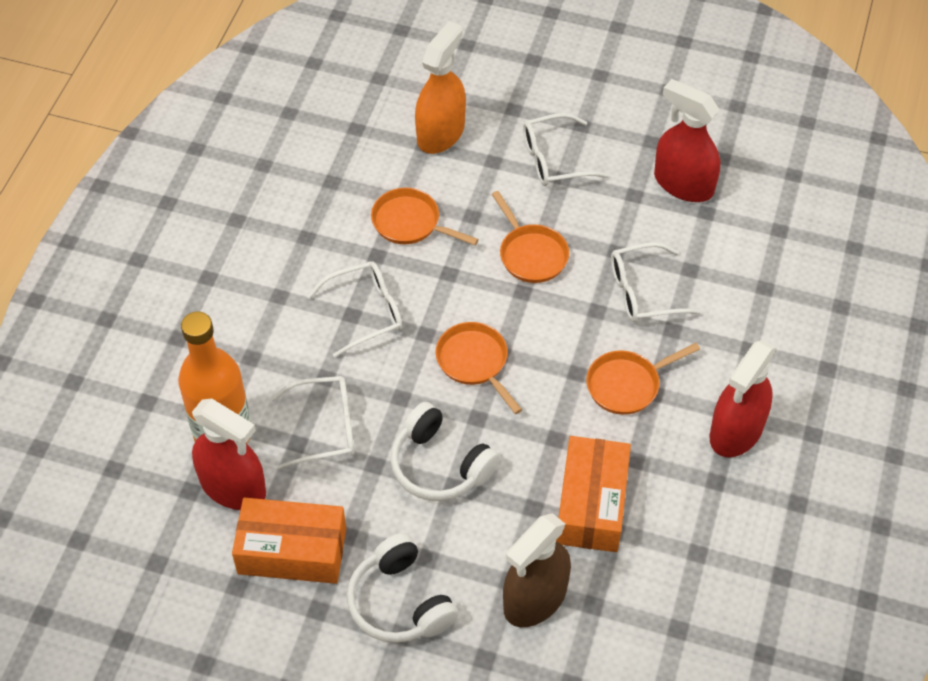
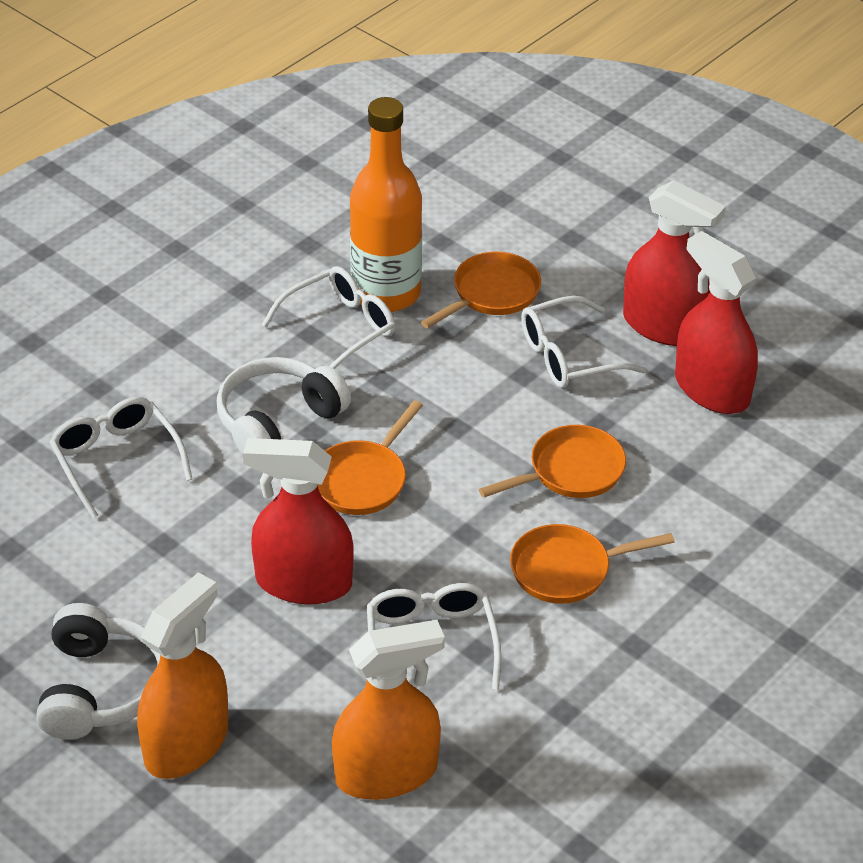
brown spray bottle: [503,513,571,627] = 1 -> none = 0
orange box: [232,497,346,584] [556,436,631,552] = 2 -> none = 0
orange spray bottle: [415,21,466,154] = 1 -> [137,572,228,779] [332,620,445,800] = 2

